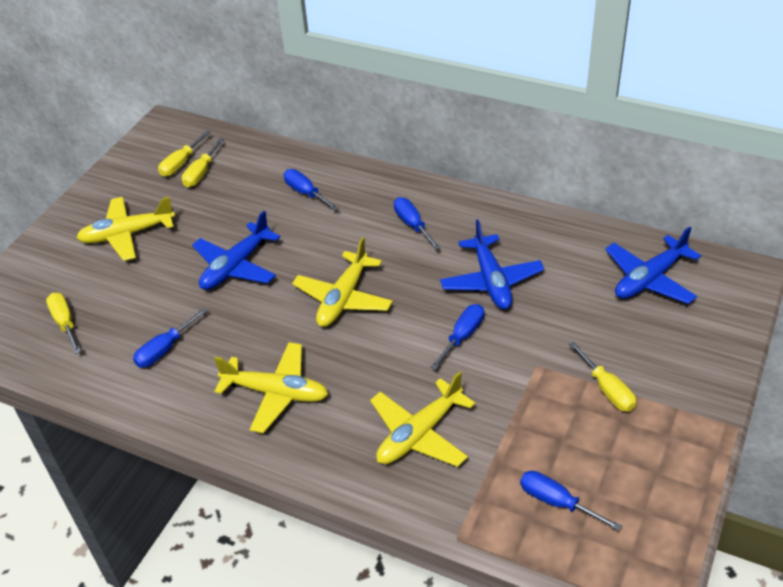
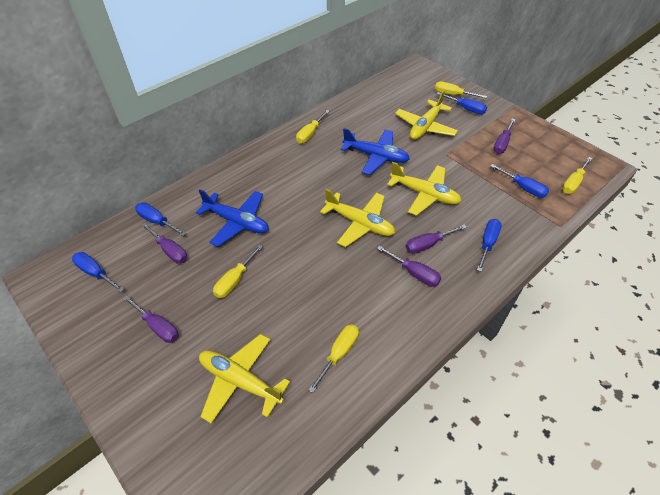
blue plane: [192,211,280,290] [440,219,544,309] [605,226,701,304] = 3 -> [196,189,269,247] [341,128,410,175] = 2
purple screwdriver: none = 0 -> [123,295,179,343] [141,223,187,264] [377,246,441,286] [406,225,467,254] [493,119,515,154] = 5
yellow screwdriver: [46,293,81,354] [158,131,211,177] [182,138,224,187] [569,342,636,412] = 4 -> [213,244,263,298] [296,110,330,144] [309,324,359,393] [435,82,487,98] [562,157,593,194] = 5

